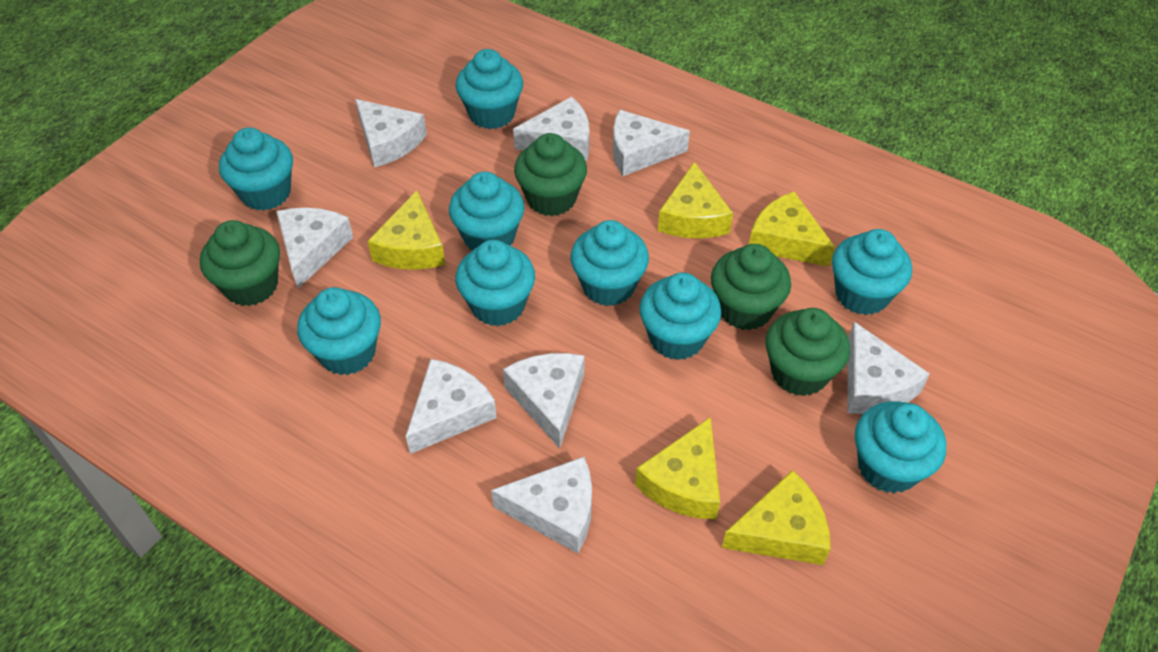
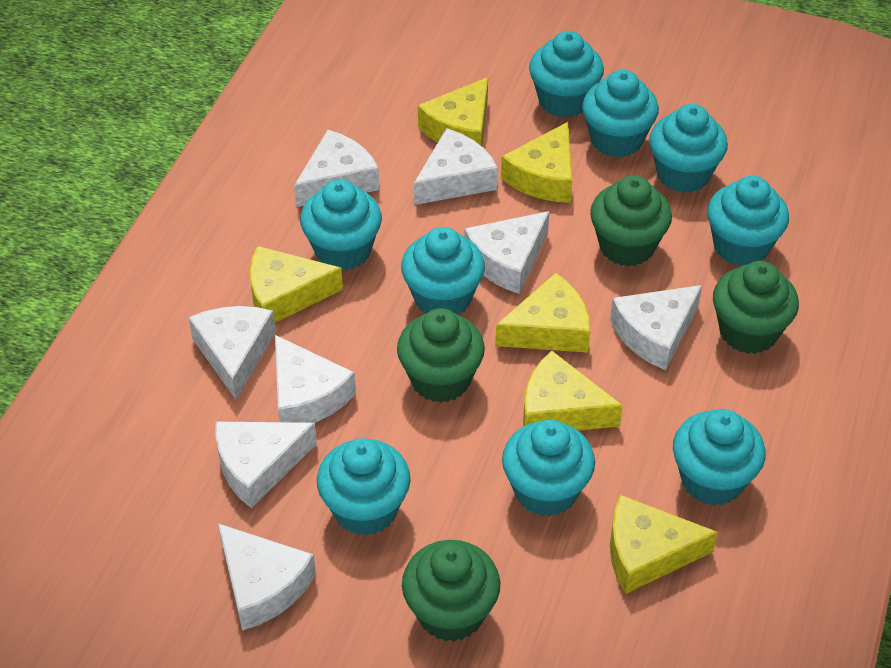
yellow cheese: [367,191,445,270] [635,417,720,520] [658,161,733,238] [722,470,831,565] [749,192,835,267] = 5 -> [250,246,343,323] [418,77,488,146] [495,273,591,353] [501,122,572,203] [523,351,623,431] [610,495,718,594] = 6

